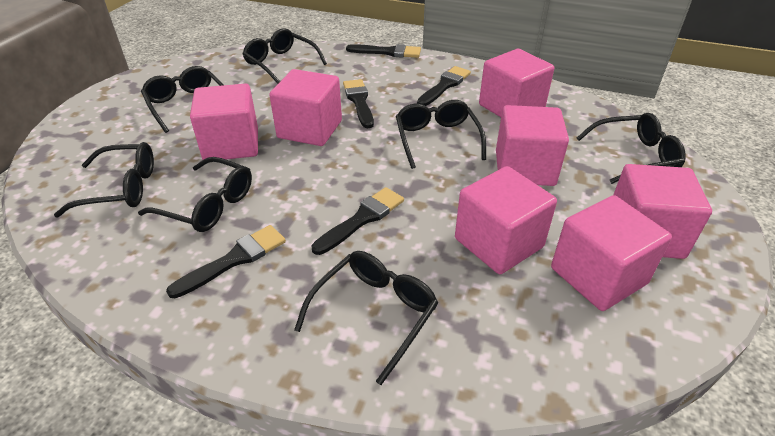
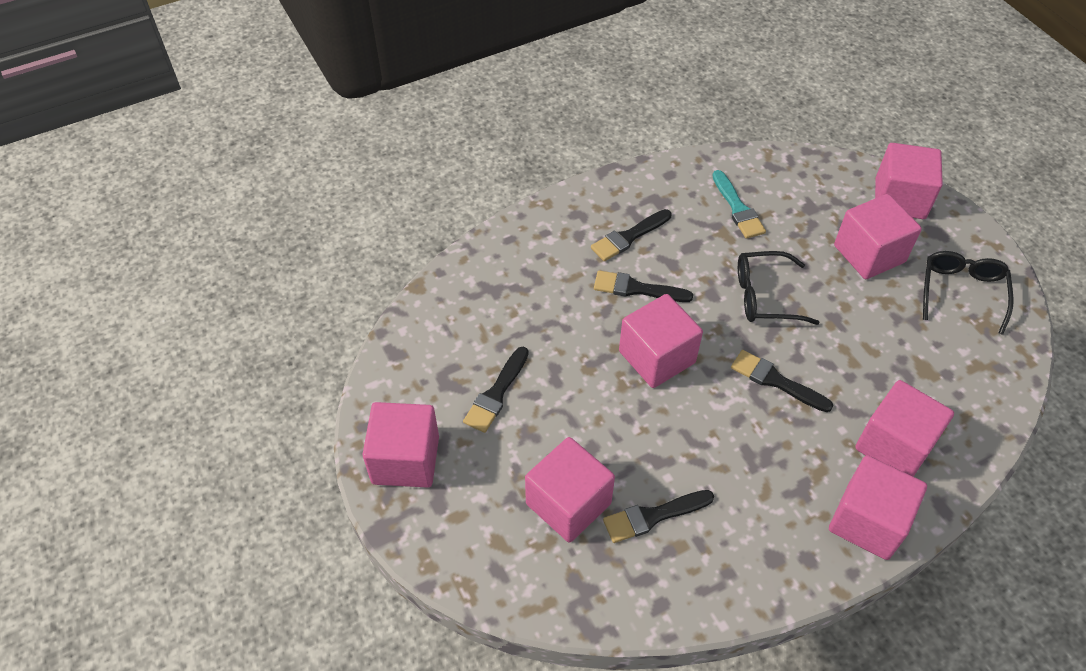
black glasses: [54,142,154,217] [138,157,252,232] [141,66,223,133] [242,28,327,84] [294,251,438,385] [396,100,486,169] [577,113,686,184] = 7 -> [738,251,820,325] [923,251,1013,335] = 2
turquoise brush: none = 0 -> [712,170,766,239] = 1

